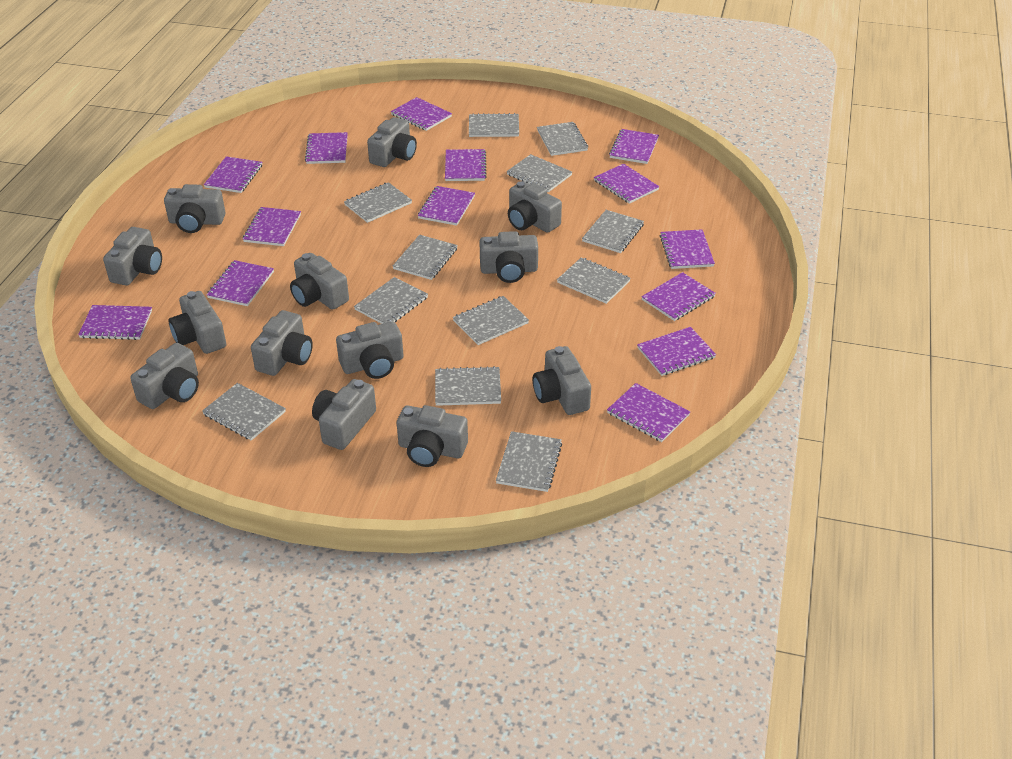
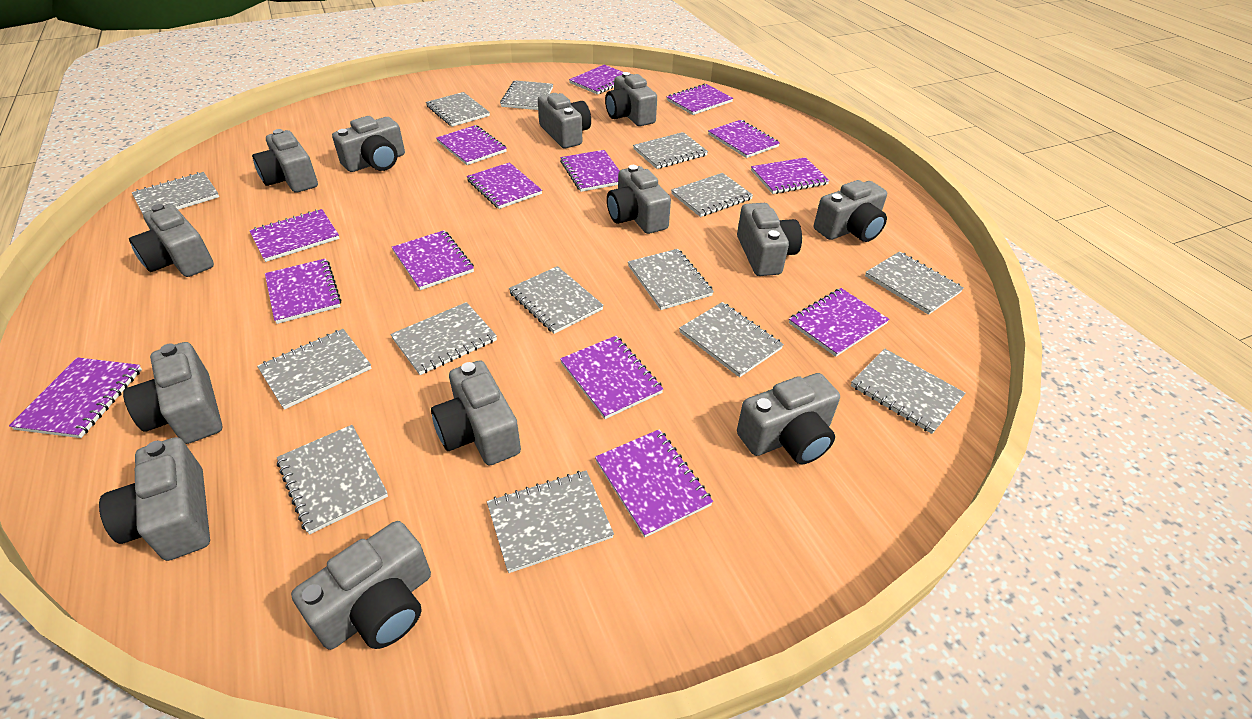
grey notebook: [202,383,286,441] [344,182,412,223] [354,277,428,324] [393,235,458,280] [435,366,501,406] [453,296,529,345] [469,113,519,137] [496,431,562,492] [506,154,572,192] [537,122,588,156] [557,257,631,304] [582,210,644,253] = 12 -> [132,172,219,214] [257,329,372,410] [277,425,388,535] [390,302,497,375] [426,92,490,127] [487,470,614,573] [500,80,553,110] [509,266,604,334] [628,249,714,310] [633,132,708,169] [671,173,753,217] [679,302,784,377] [851,349,966,434] [865,252,964,315] = 14

